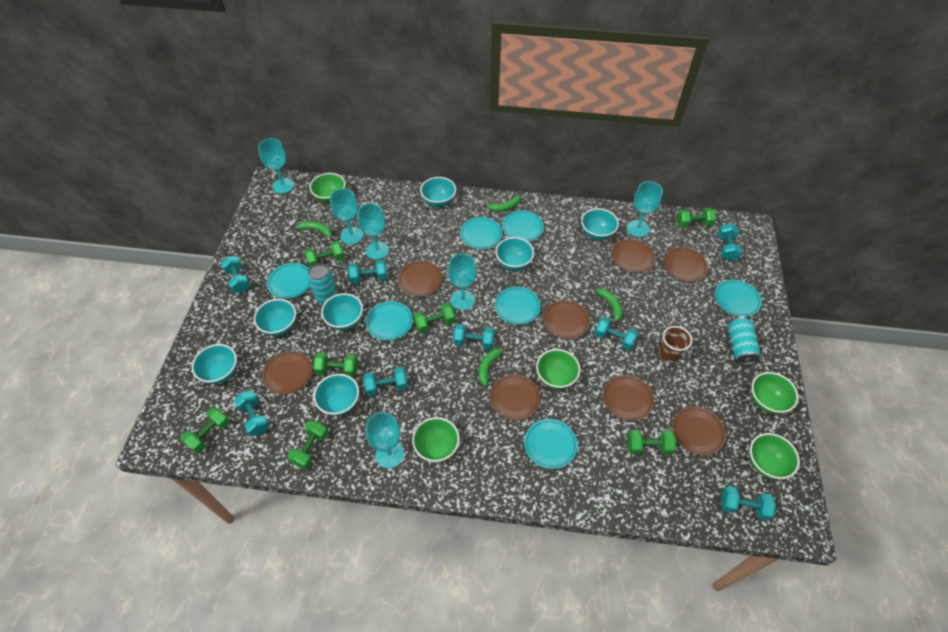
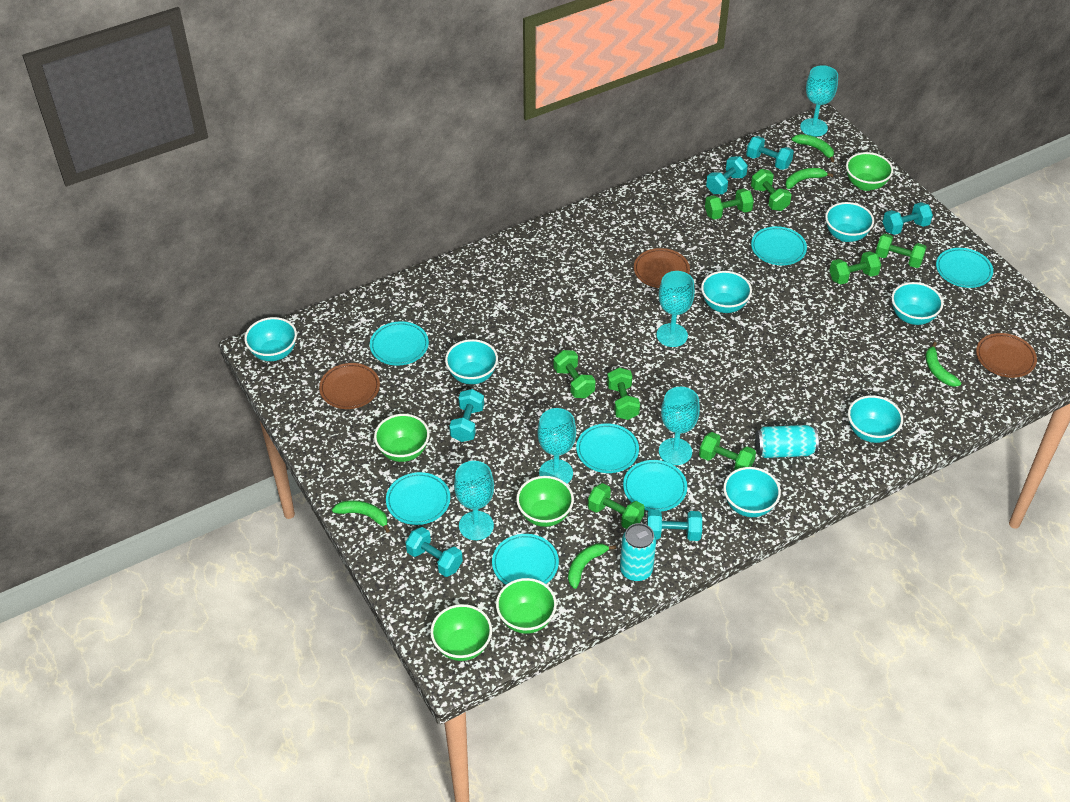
brown cup: [659,326,692,363] = 1 -> none = 0
brown plate: [262,351,312,395] [398,261,443,297] [490,374,540,420] [543,300,590,339] [603,375,654,421] [611,239,655,273] [663,247,708,282] [672,406,726,455] = 8 -> [319,363,380,409] [634,248,690,288] [976,333,1037,378] = 3
green banana: [297,221,333,241] [479,348,508,386] [483,195,521,212] [596,288,622,326] = 4 -> [332,500,390,533] [568,544,616,589] [785,168,834,189] [791,134,834,162] [926,342,961,387] = 5
green dumbbell: [181,407,230,453] [287,421,329,469] [304,241,344,268] [313,353,358,377] [413,303,455,333] [627,430,676,455] [677,208,716,228] = 7 -> [554,350,596,398] [588,483,645,529] [607,367,640,420] [699,432,756,470] [705,189,754,220] [751,169,792,211] [829,251,881,285] [875,233,927,268] = 8
turquoise dumbbell: [221,256,250,293] [234,391,270,436] [348,260,387,284] [364,367,408,396] [453,324,494,350] [595,317,638,350] [718,223,742,261] [721,486,776,521] = 8 -> [405,527,463,577] [449,389,484,442] [647,510,702,541] [706,157,748,194] [746,136,794,170] [883,202,933,235] = 6
turquoise goblet: [258,138,294,194] [330,188,363,245] [357,203,389,260] [366,412,404,468] [448,253,477,310] [627,181,663,237] = 6 -> [454,461,494,540] [537,408,576,484] [656,271,695,347] [659,387,700,465] [800,65,838,137] = 5

